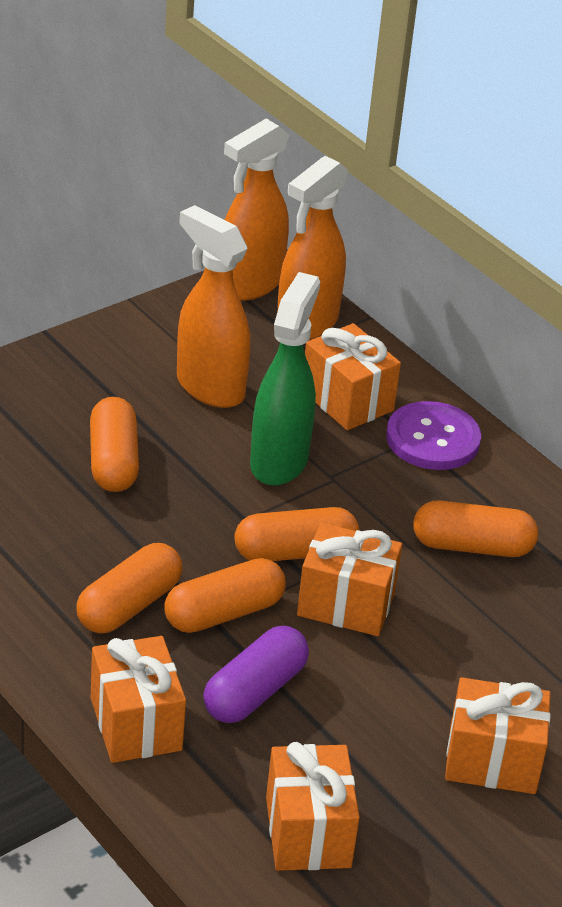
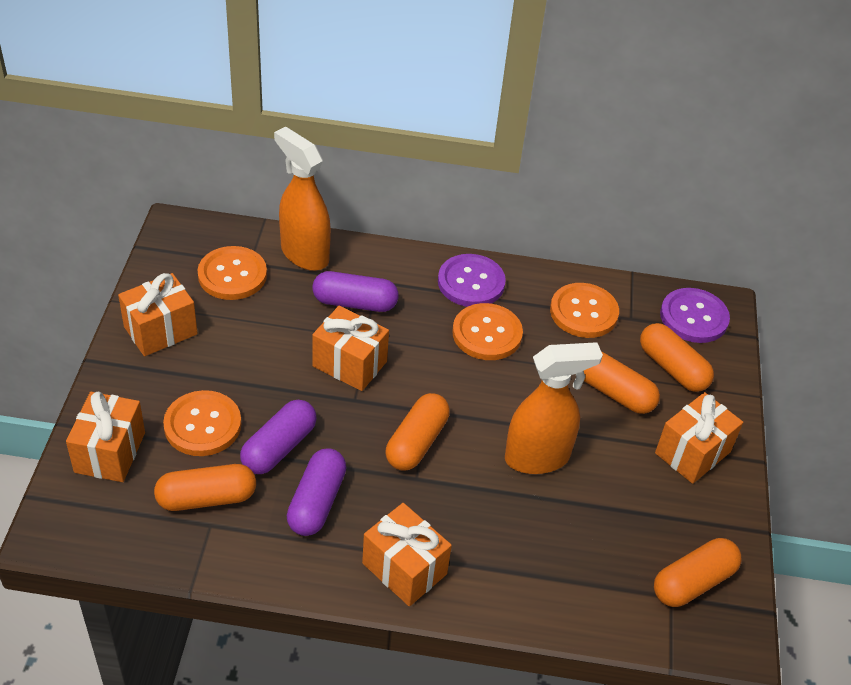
green spray bottle: [250,272,320,486] = 1 -> none = 0
orange button: none = 0 -> [163,390,241,456] [198,246,267,300] [452,303,523,360] [550,283,619,338] = 4
orange spray bottle: [177,205,251,408] [224,119,289,301] [277,156,348,340] = 3 -> [274,127,331,271] [505,342,603,474] = 2
purple button: [386,401,481,470] = 1 -> [438,254,506,307] [660,288,730,343] = 2
purple capsule: [203,626,309,723] = 1 -> [240,400,317,474] [287,448,346,536] [312,271,399,312] = 3

